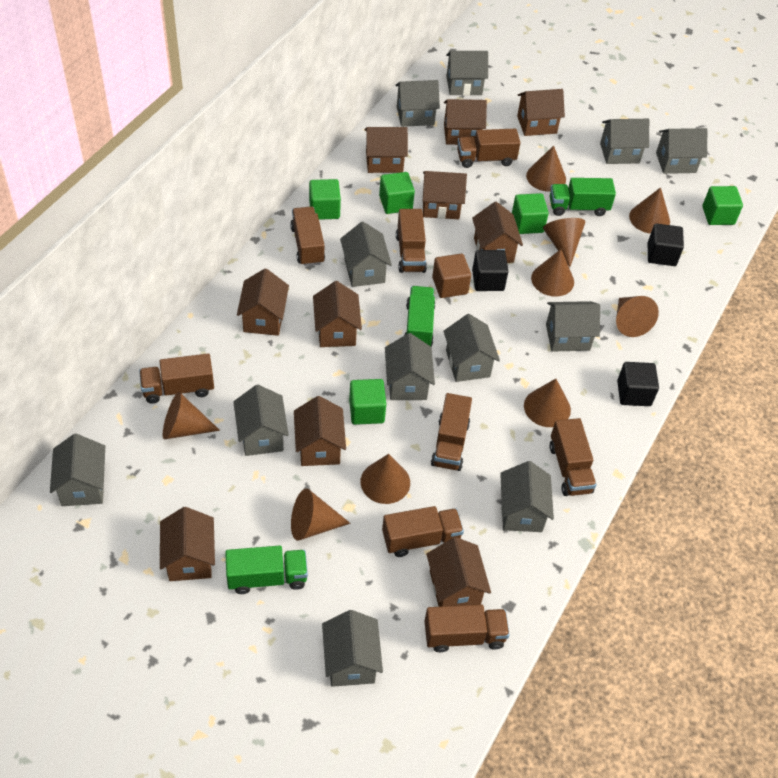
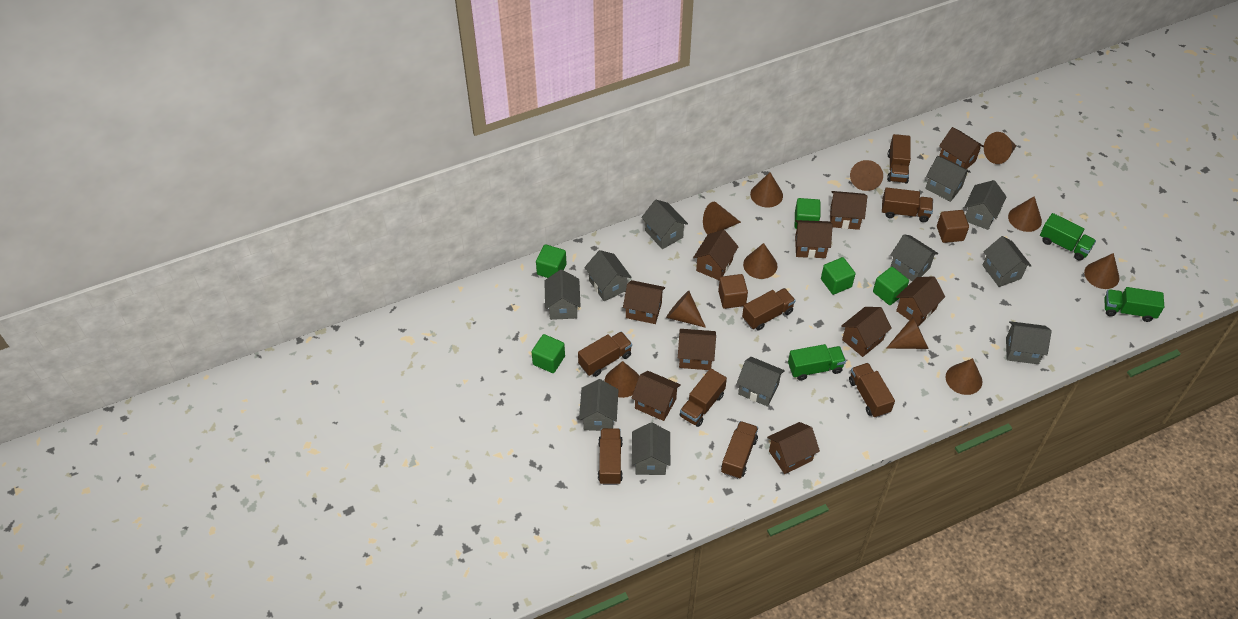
black cube: [472,250,509,291] [617,362,659,406] [648,223,684,266] = 3 -> none = 0
brown cone: [163,392,220,439] [291,488,350,541] [360,454,410,504] [524,379,571,427] [526,145,566,192] [531,249,574,296] [543,218,586,267] [616,296,659,337] [629,187,670,234] = 9 -> [604,361,639,398] [666,291,706,328] [703,202,741,234] [743,243,777,279] [750,172,783,208] [850,160,883,191] [886,317,929,349] [946,358,982,395] [984,132,1016,164] [1008,196,1042,232] [1084,253,1119,289] = 11
brown cube: [432,254,471,298] = 1 -> [718,274,748,309] [937,210,969,243] = 2
grey house: [50,434,105,506] [233,385,289,456] [322,610,383,687] [340,222,392,287] [385,333,435,400] [395,80,440,127] [443,314,500,382] [446,51,488,96] [500,461,554,532] [546,301,600,352] [600,119,649,164] [656,128,707,174] = 12 -> [544,270,581,320] [579,379,619,431] [584,250,631,301] [632,423,670,475] [641,200,688,249] [736,357,785,407] [891,234,938,281] [925,156,971,202] [964,180,1006,230] [983,236,1031,287] [1006,321,1052,364] = 11

